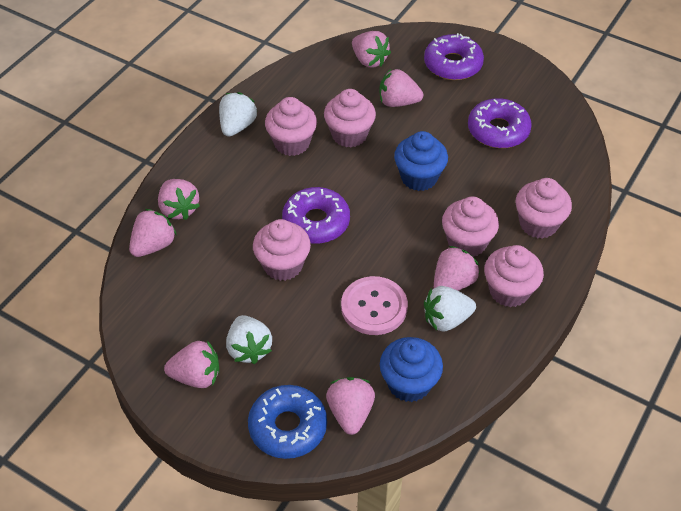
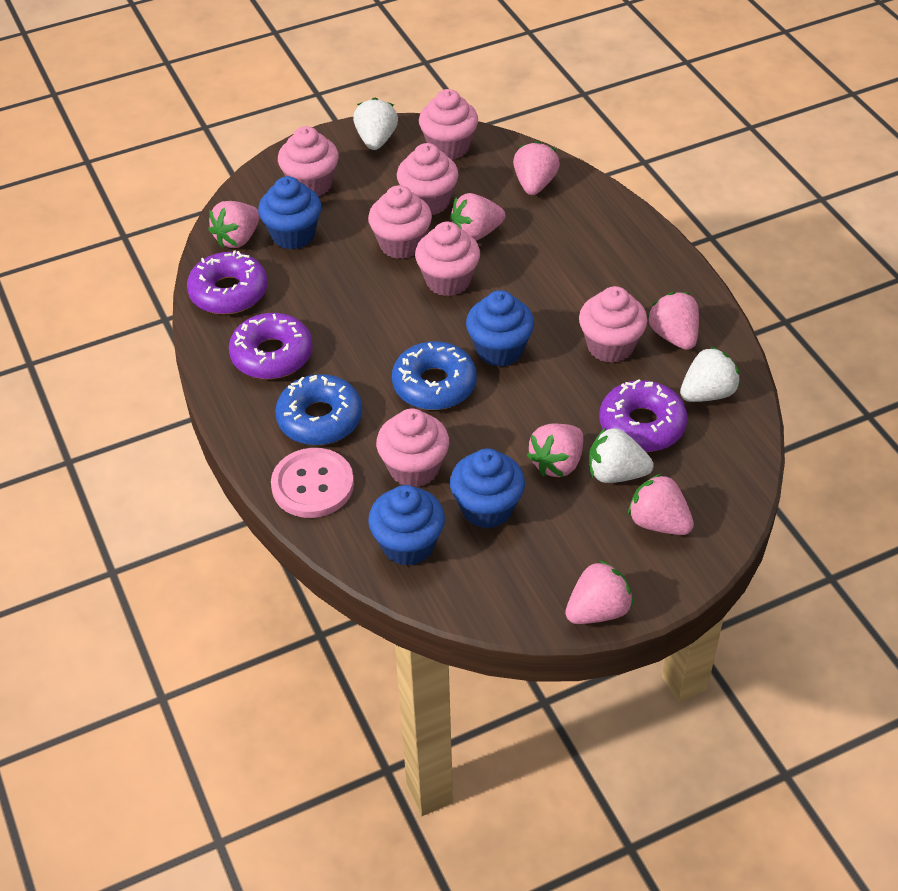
blue cupcake: [380,337,443,402] [394,131,448,191] = 2 -> [258,176,321,250] [368,485,445,566] [450,448,525,529] [466,290,534,367] = 4
blue donut: [248,385,327,459] = 1 -> [275,374,362,445] [392,341,477,410] = 2
pink cupcake: [253,219,311,281] [265,97,317,156] [324,89,376,147] [442,196,499,257] [484,245,544,307] [516,178,572,239] = 6 -> [278,126,339,196] [368,185,432,259] [376,408,449,487] [397,143,459,215] [415,222,480,296] [419,89,478,160] [579,286,647,363] = 7

